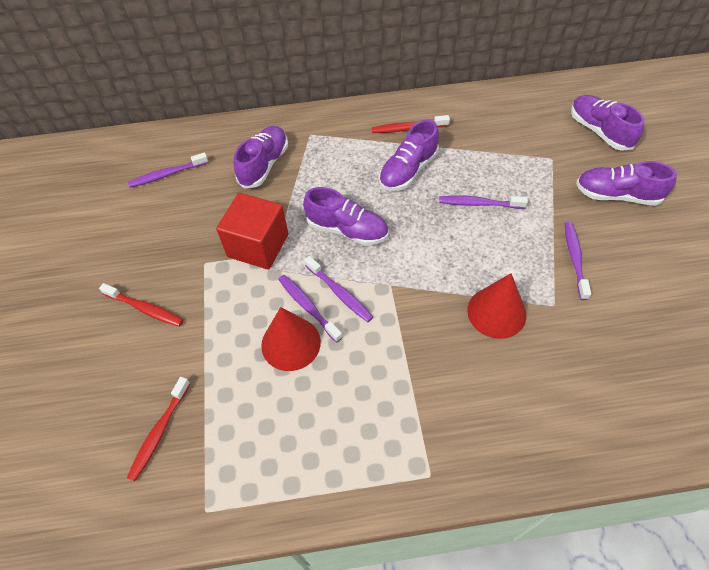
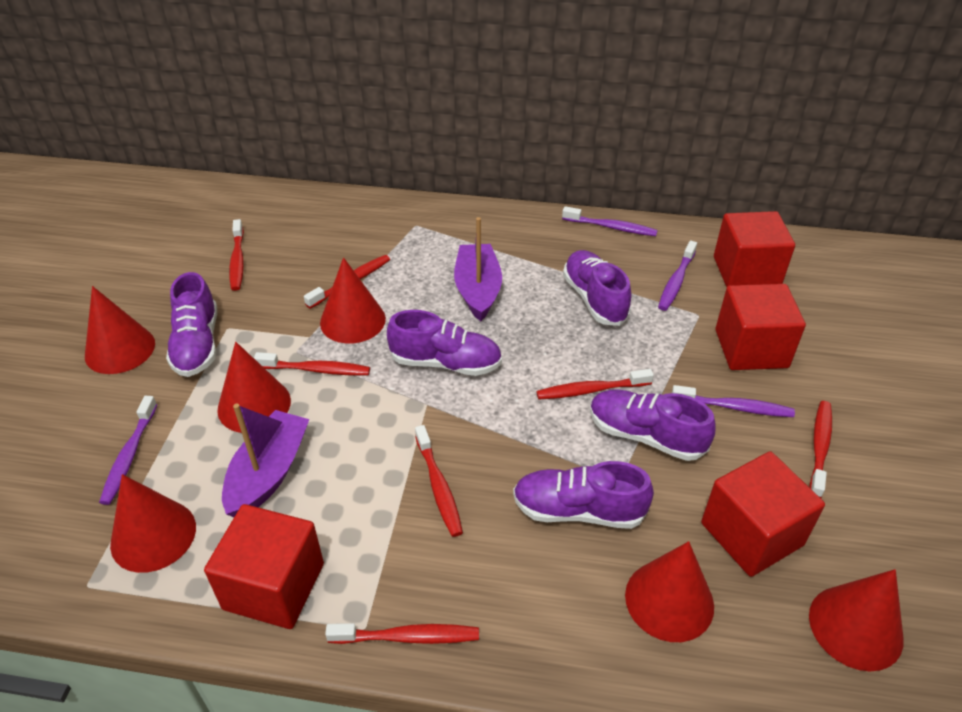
purple boat: none = 0 -> [222,403,309,517] [454,217,502,321] = 2
purple toothbrush: [128,152,208,188] [278,275,343,342] [304,256,373,322] [439,196,528,209] [565,222,591,300] = 5 -> [99,396,157,505] [562,206,658,236] [658,241,697,311] [672,385,795,417] = 4
red cone: [261,307,321,371] [467,273,526,339] = 2 -> [85,286,155,374] [110,474,196,573] [217,342,291,433] [320,257,386,344] [625,541,714,642] [809,569,903,671] = 6
red cube: [216,193,288,270] = 1 -> [204,504,324,629] [701,451,825,577] [714,211,795,287] [716,284,806,370] = 4
red toothbrush: [99,283,184,327] [127,377,191,481] [372,115,450,133] = 3 -> [229,219,244,291] [254,352,370,375] [304,255,390,309] [325,623,479,644] [415,425,463,537] [536,369,654,399] [809,401,832,498] = 7

